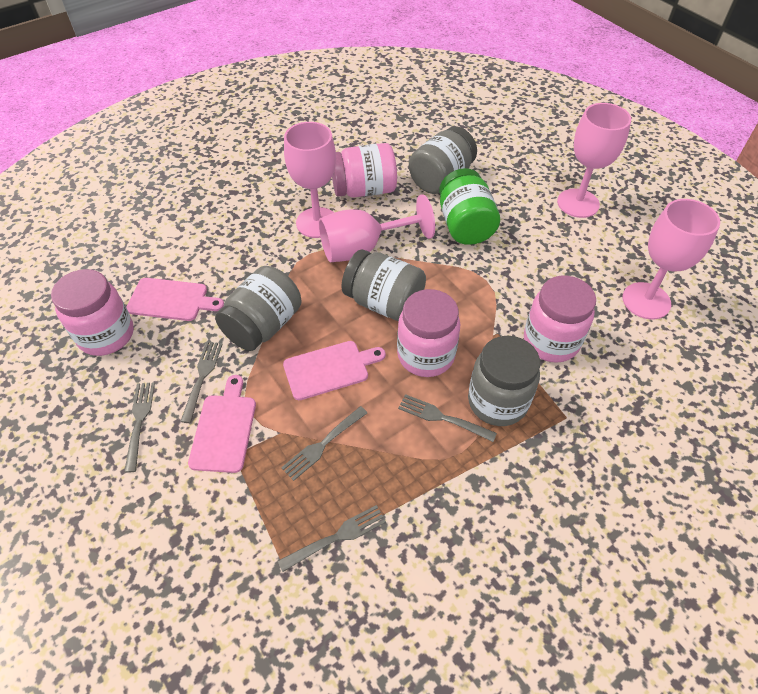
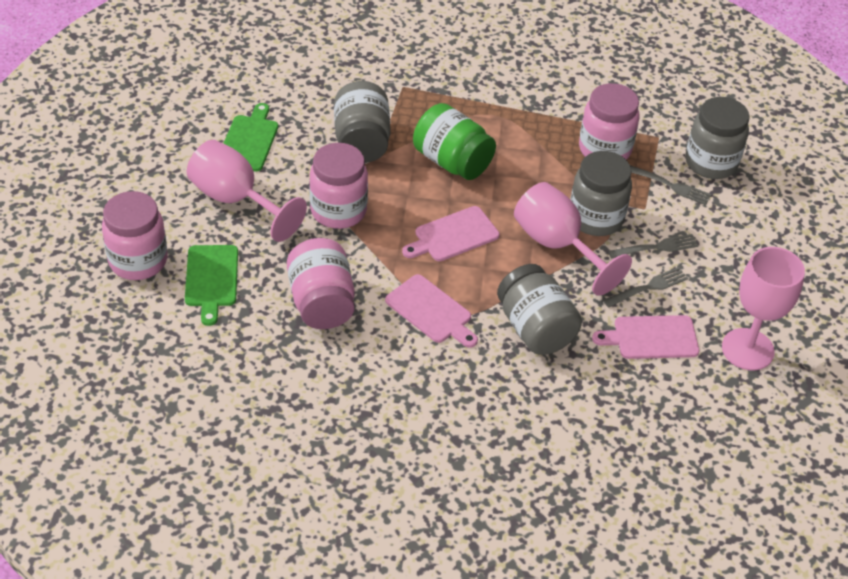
green cutting board: none = 0 -> [185,245,238,326] [223,103,278,171] = 2
grey fork: [124,382,155,473] [180,341,223,423] [278,505,386,572] [281,406,367,481] [398,394,497,442] = 5 -> [603,267,688,308] [608,234,698,259] [630,165,712,205] = 3
pink goblet: [284,122,336,238] [319,194,435,263] [557,103,631,218] [622,199,720,320] = 4 -> [187,140,307,242] [514,182,632,296] [722,247,805,370] = 3

